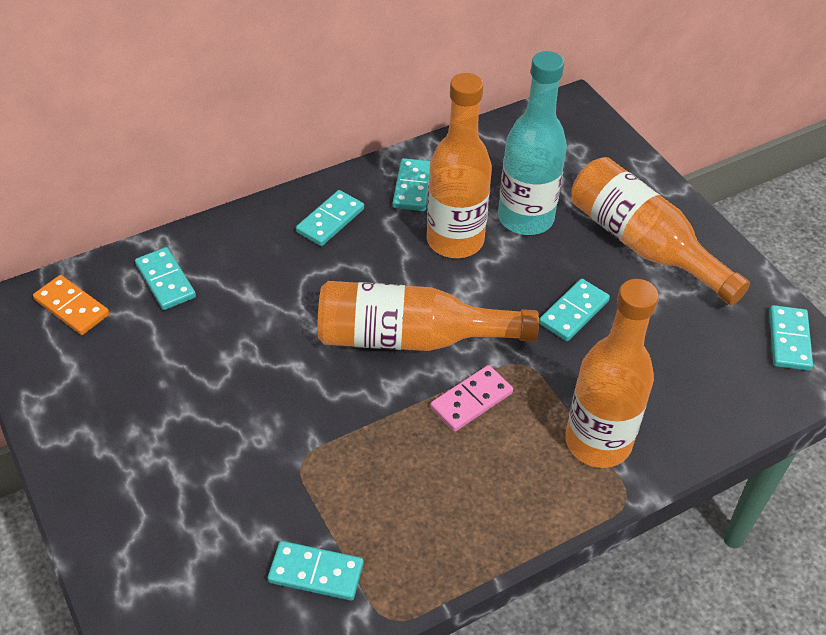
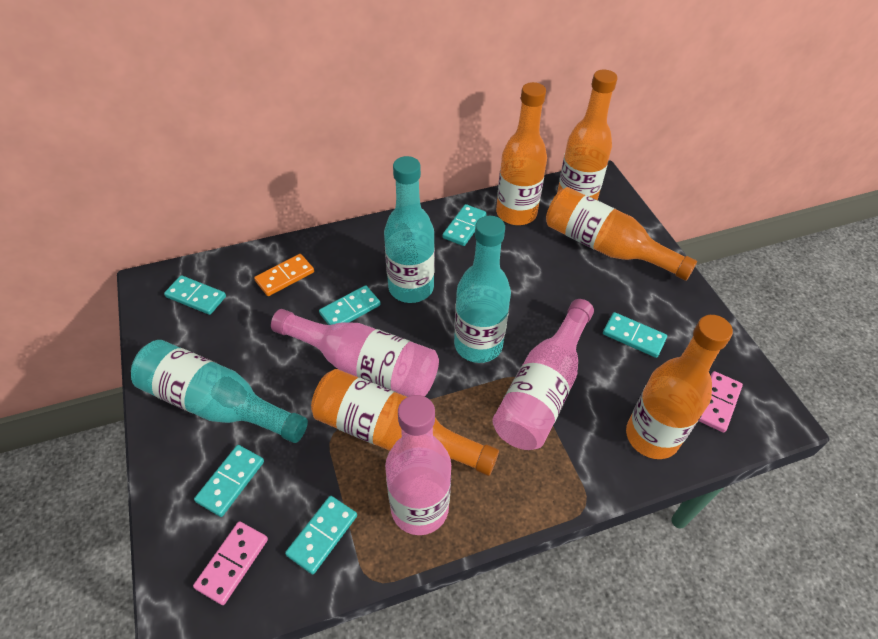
orange bottle: [317,281,539,351] [427,73,492,258] [565,279,659,468] [571,157,750,305] = 4 -> [311,369,499,476] [496,82,547,225] [546,187,697,281] [557,69,618,200] [626,315,733,459] = 5
pink bottle: none = 0 -> [271,309,439,397] [385,395,451,535] [492,299,594,450] = 3
pink domino: [430,365,513,432] = 1 -> [193,521,268,605] [699,371,743,433] = 2
turquoise bottle: [498,51,567,235] = 1 -> [131,340,308,443] [384,156,435,303] [454,216,511,363] = 3

